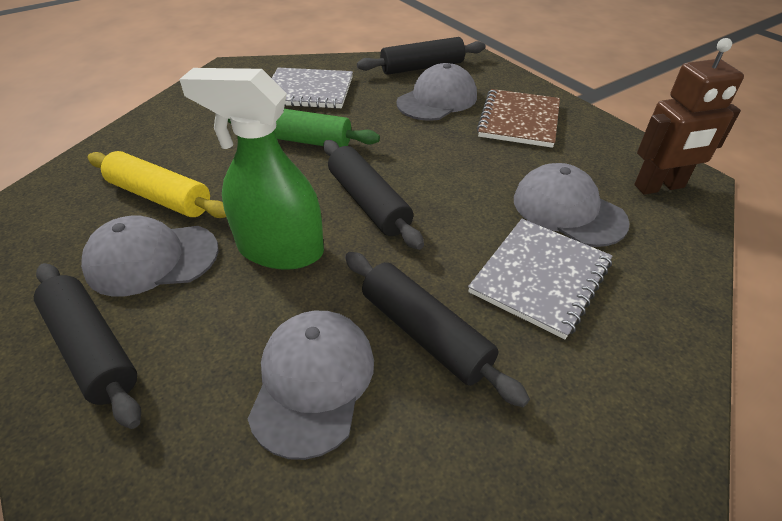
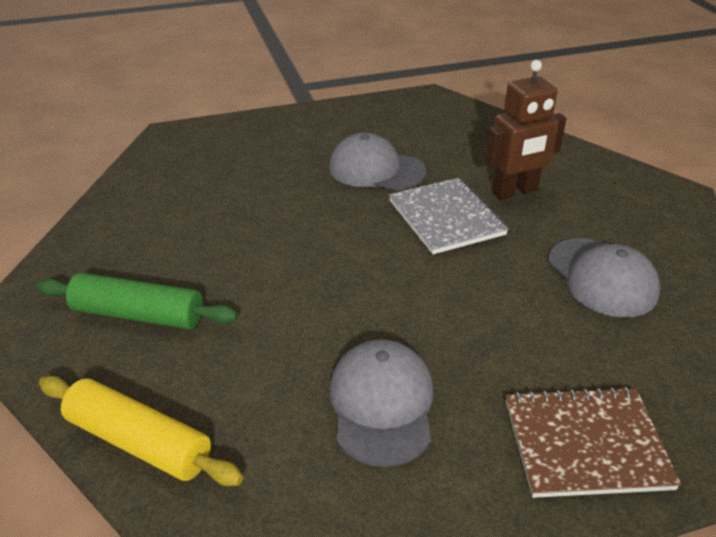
black rolling pin: [34,263,141,429] [323,140,424,250] [345,252,530,407] [357,37,486,75] = 4 -> none = 0
green spray bottle: [179,68,324,270] = 1 -> none = 0
grey cap: [81,215,219,297] [248,311,374,460] [396,63,477,121] [514,163,630,247] = 4 -> [329,133,426,191] [329,339,434,467] [548,238,660,318] = 3
grey notebook: [272,68,353,109] [468,219,612,339] = 2 -> [389,178,508,254] = 1

